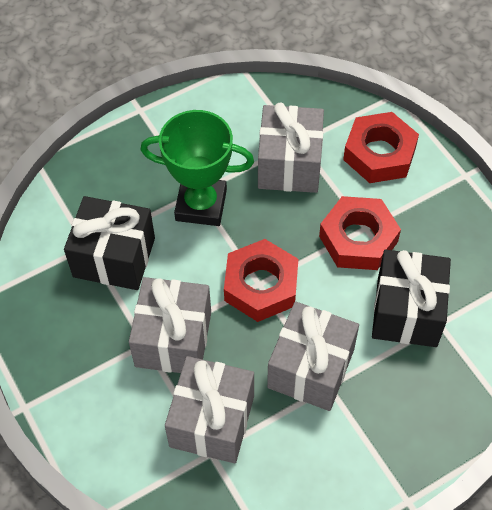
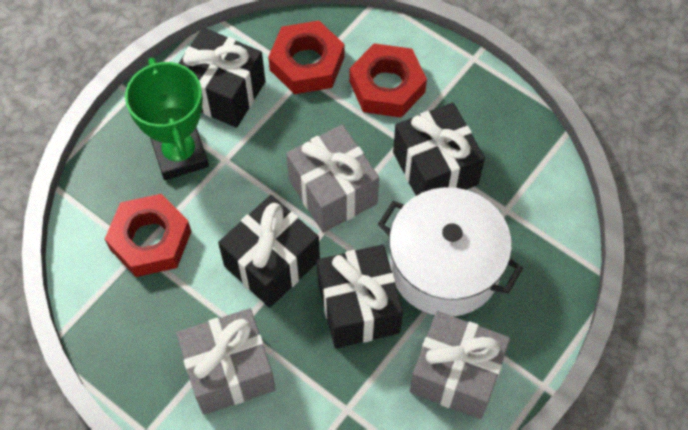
black gift: [64,196,155,290] [372,250,451,347] = 2 -> [178,27,266,128] [218,195,320,308] [317,245,403,348] [393,103,485,196] = 4
grey gift: [129,277,211,373] [165,356,254,463] [258,102,324,193] [267,301,359,411] = 4 -> [176,308,275,415] [286,124,379,233] [410,311,510,419] = 3
white pot: none = 0 -> [378,187,523,316] = 1

